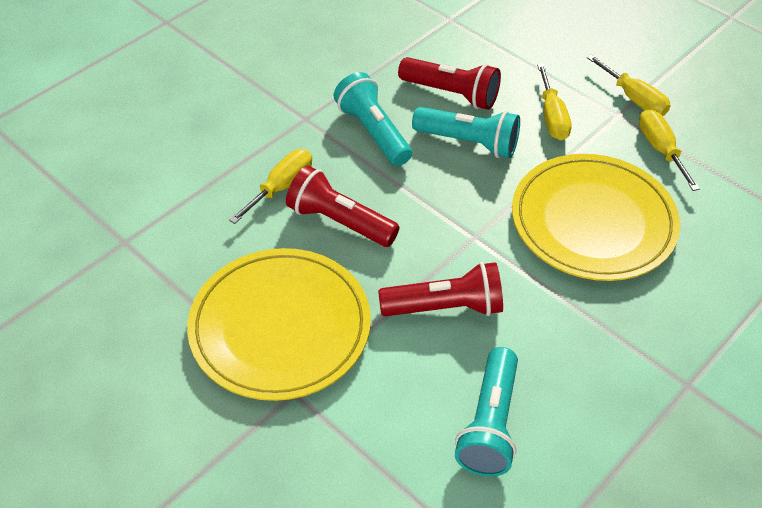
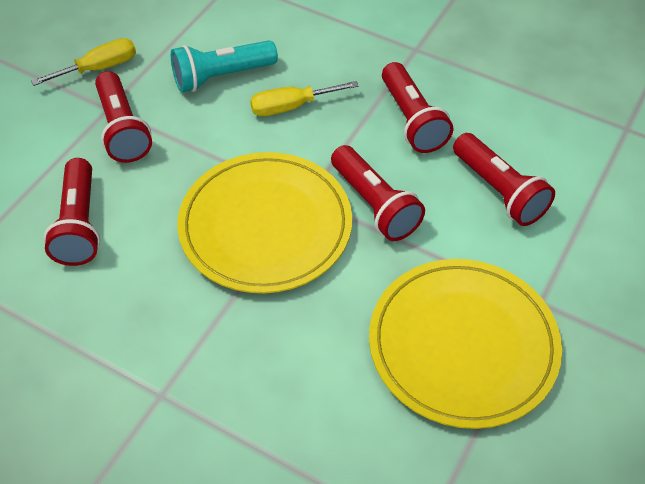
red flashlight: [286,166,400,247] [378,262,503,316] [398,57,501,110] = 3 -> [44,158,100,266] [95,71,152,163] [331,145,425,241] [382,62,453,153] [453,133,555,226] = 5
turquoise flashlight: [334,72,412,166] [412,107,520,158] [455,347,518,476] = 3 -> [171,40,278,92] = 1
yellow screwdriver: [229,149,312,224] [537,64,572,140] [587,54,671,116] [639,109,700,191] = 4 -> [31,38,136,86] [250,81,358,116] = 2

